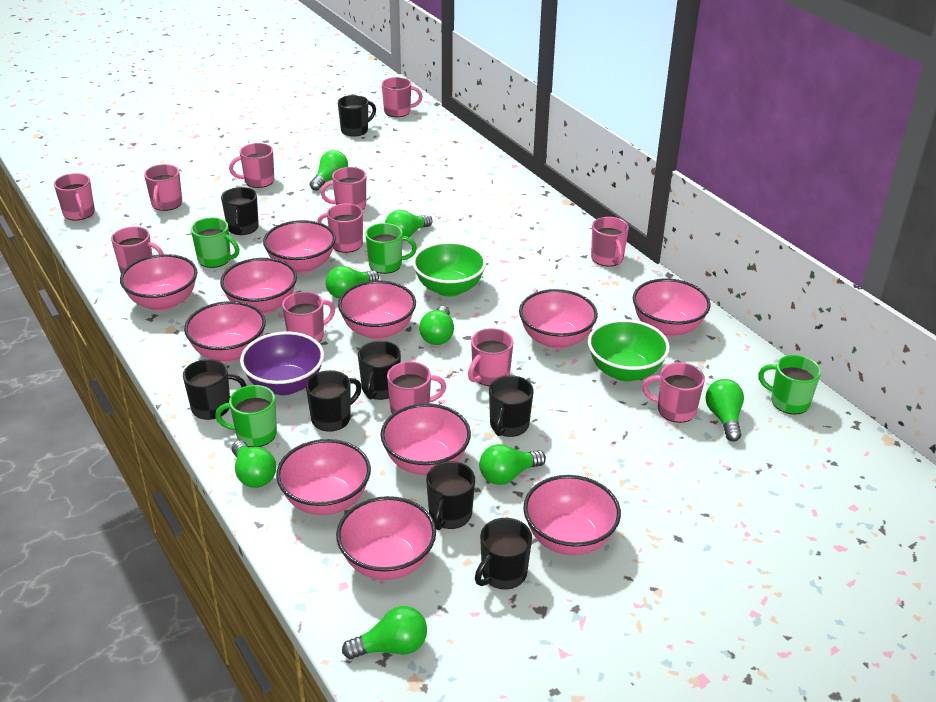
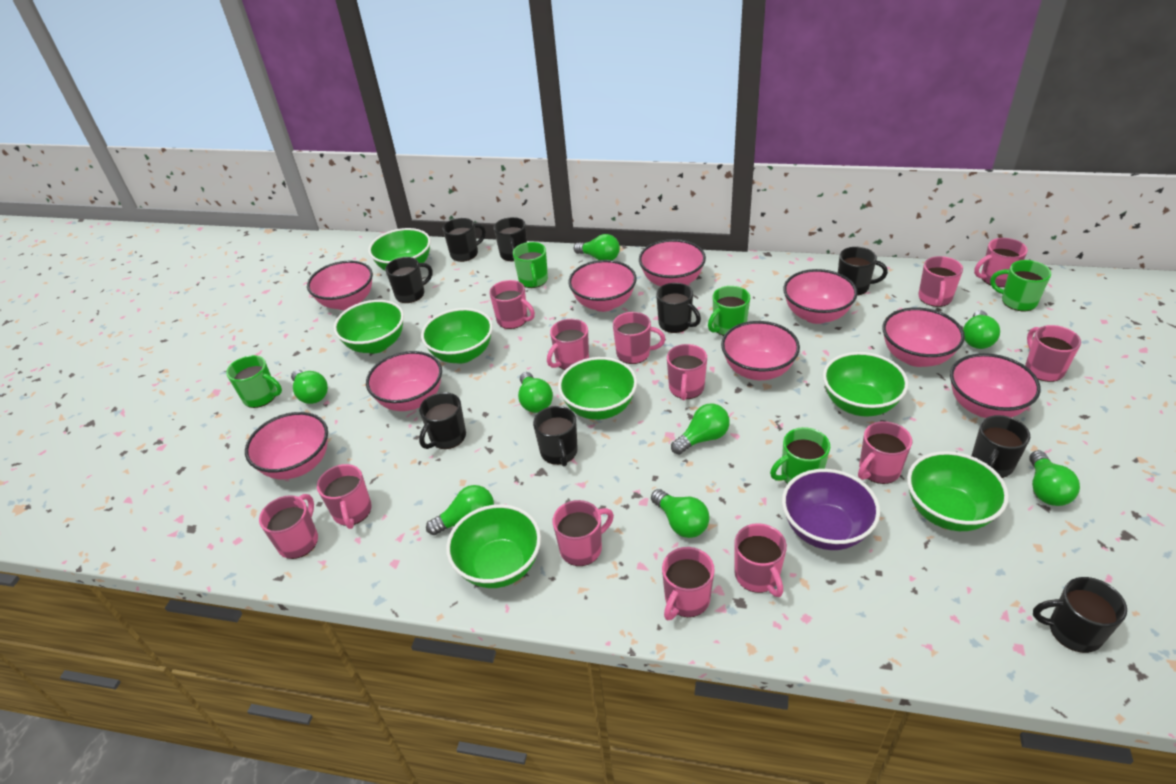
black mug: [183,359,247,420] [221,187,259,235] [306,370,362,432] [338,95,376,137] [358,341,401,400] [426,461,475,530] [475,518,532,590] [489,375,534,437] = 8 -> [385,257,433,303] [419,392,466,449] [443,218,486,262] [494,217,527,262] [533,406,578,466] [656,283,701,333] [838,247,888,296] [971,415,1030,478] [1033,577,1127,653] = 9
green bowl: [413,241,486,297] [588,319,670,382] = 2 -> [333,300,404,354] [368,228,431,271] [421,308,493,364] [446,504,541,588] [558,357,637,420] [823,352,908,417] [907,451,1009,531] = 7
green mug: [191,218,239,268] [215,385,277,447] [365,223,417,274] [758,355,821,415] = 4 -> [226,355,282,408] [513,242,548,288] [708,286,750,336] [770,427,830,484] [990,260,1051,311] = 5
pink bowl: [120,254,197,311] [184,301,266,362] [220,258,297,314] [263,220,336,274] [276,439,371,515] [336,496,436,580] [338,281,416,339] [381,403,471,475] [519,289,598,349] [523,475,621,555] [633,278,711,337] = 11 -> [245,412,328,479] [307,261,373,310] [366,351,442,411] [568,260,637,312] [639,239,706,286] [721,321,800,380] [783,269,858,324] [882,307,965,367] [950,353,1041,418] = 9
pink mug: [54,173,95,221] [111,226,164,273] [144,164,182,211] [229,143,274,188] [282,292,335,342] [317,204,363,253] [321,167,366,210] [382,77,423,117] [387,362,446,414] [468,328,514,386] [591,217,629,267] [642,362,705,423] = 12 -> [259,494,318,559] [317,464,372,529] [489,280,535,329] [547,319,589,370] [553,500,614,566] [613,312,665,364] [662,547,715,620] [667,344,707,400] [734,523,787,597] [858,421,912,484] [918,256,963,307] [974,238,1028,287] [1025,325,1081,382] = 13

